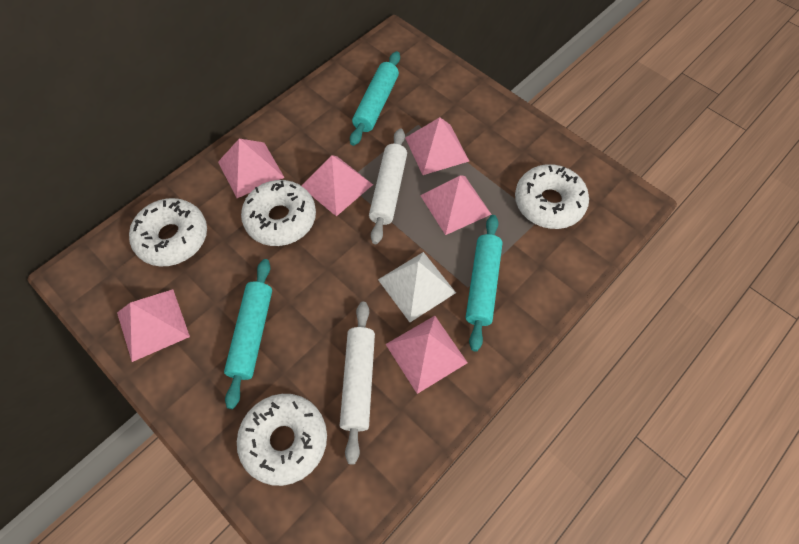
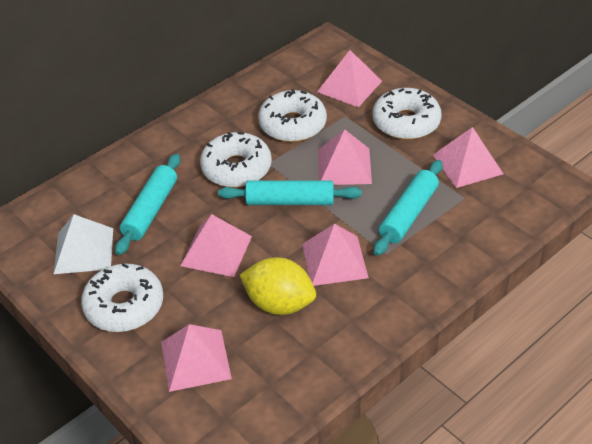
white rolling pin: [340,302,375,464] [369,128,407,244] = 2 -> none = 0
yellow lemon: none = 0 -> [240,257,316,315] = 1

